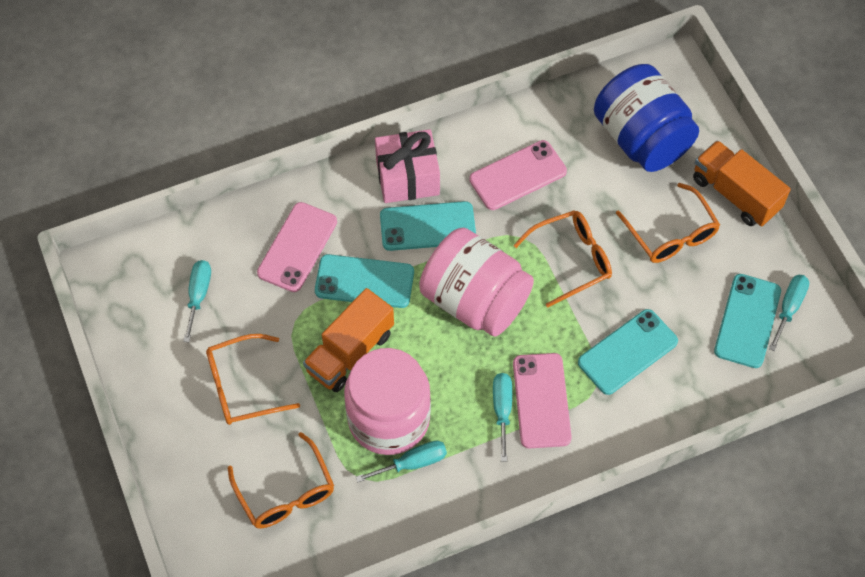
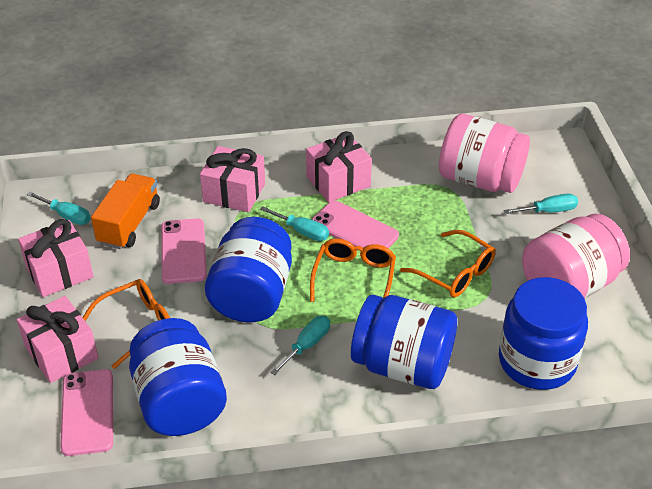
blue jar: [594,64,699,172] = 1 -> [129,318,227,436] [205,217,292,322] [351,295,457,389] [499,277,588,390] = 4
orange glasses: [206,334,300,425] [228,432,334,529] [513,210,612,308] [616,183,720,263] = 4 -> [82,279,170,369] [310,239,396,302] [400,230,496,297] = 3
orange truck: [303,288,394,392] [693,140,791,226] = 2 -> [91,174,160,249] = 1
pink gift: [375,129,440,203] = 1 -> [17,296,99,383] [18,219,94,297] [200,146,265,212] [306,131,372,202] = 4
turquoise phone: [315,254,414,308] [380,201,476,251] [578,309,678,395] [714,274,781,368] = 4 -> none = 0

